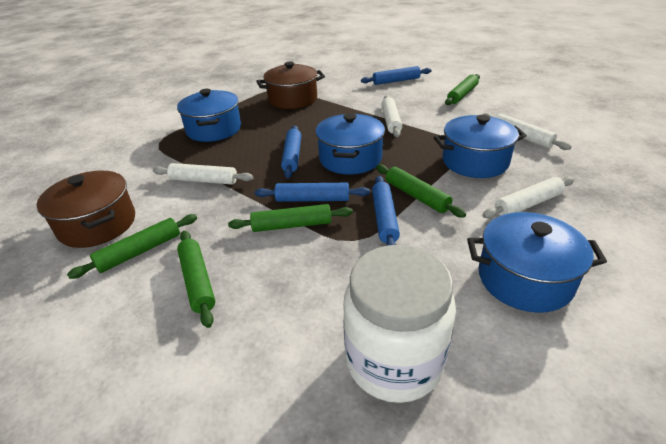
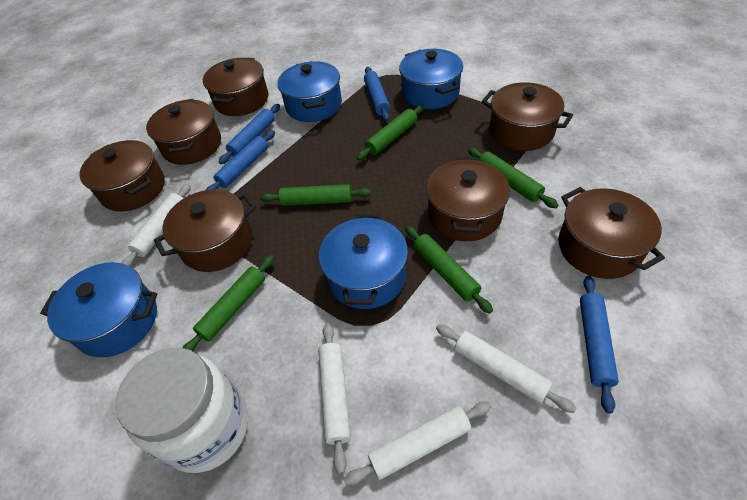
brown pot: [36,171,135,248] [256,62,325,109] = 2 -> [79,140,165,212] [146,99,221,165] [154,190,256,272] [203,58,268,116] [426,157,510,241] [482,82,573,151] [558,187,665,279] = 7

